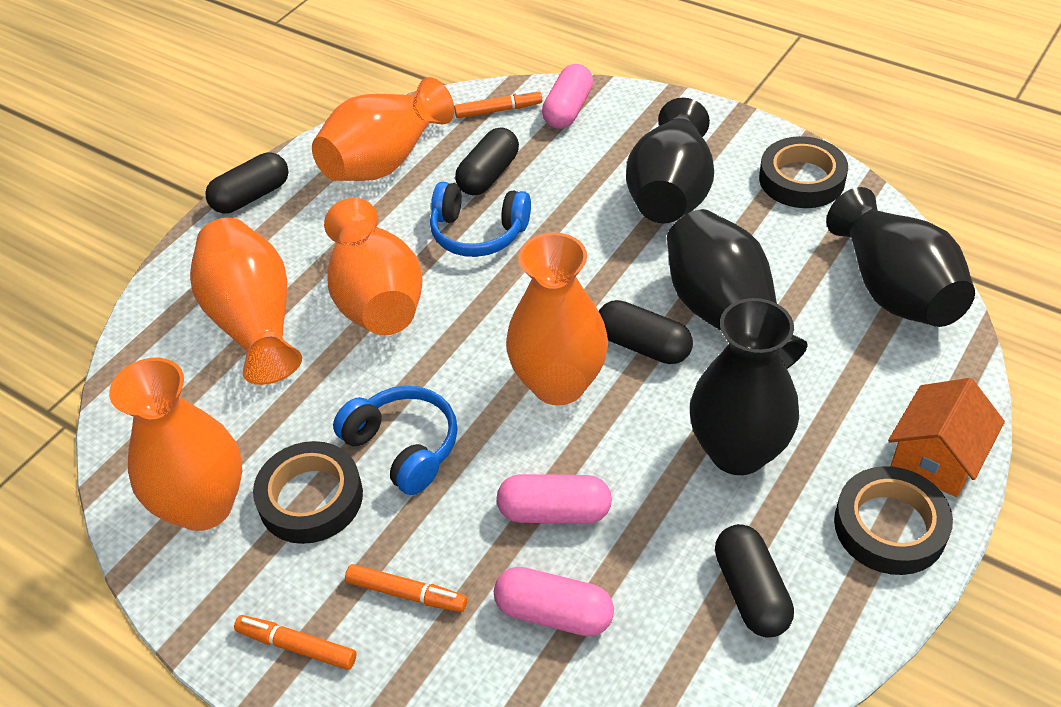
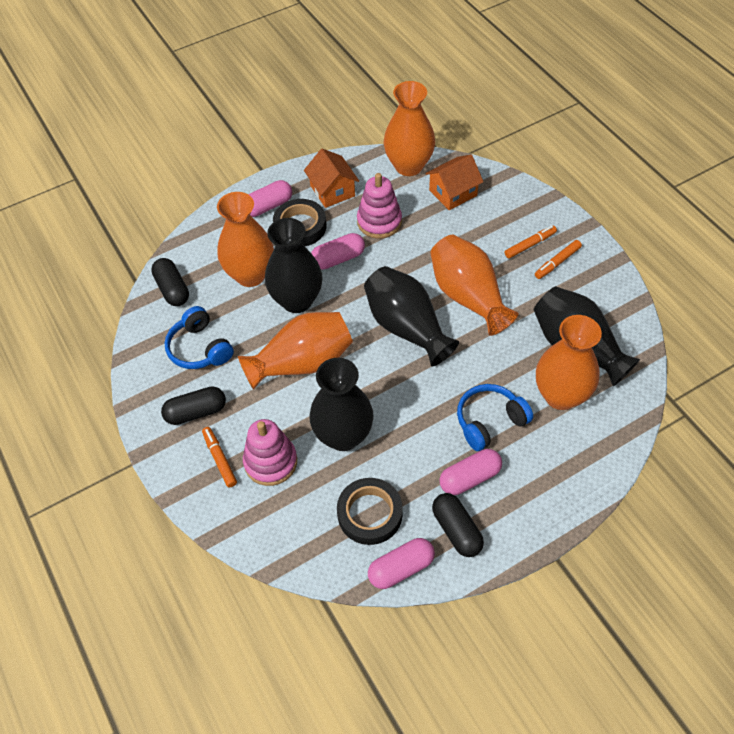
black capsule: [205,153,288,214] [455,127,519,195] [599,300,693,364] [715,524,794,637] = 4 -> [151,258,189,306] [161,386,226,425] [432,493,484,557] = 3
black tape: [253,441,363,544] [759,136,848,208] [834,466,953,575] = 3 -> [273,199,327,246] [337,478,403,545] = 2
orange house: [888,378,1005,497] = 1 -> [304,149,359,208] [426,155,483,210] = 2
pink capsule: [494,567,614,636] [497,474,612,524] [542,64,593,129] = 3 -> [248,180,292,217] [311,233,365,270] [368,538,435,589] [439,449,502,495] = 4
pink stacking toy: none = 0 -> [243,419,297,486] [357,173,402,239] = 2

